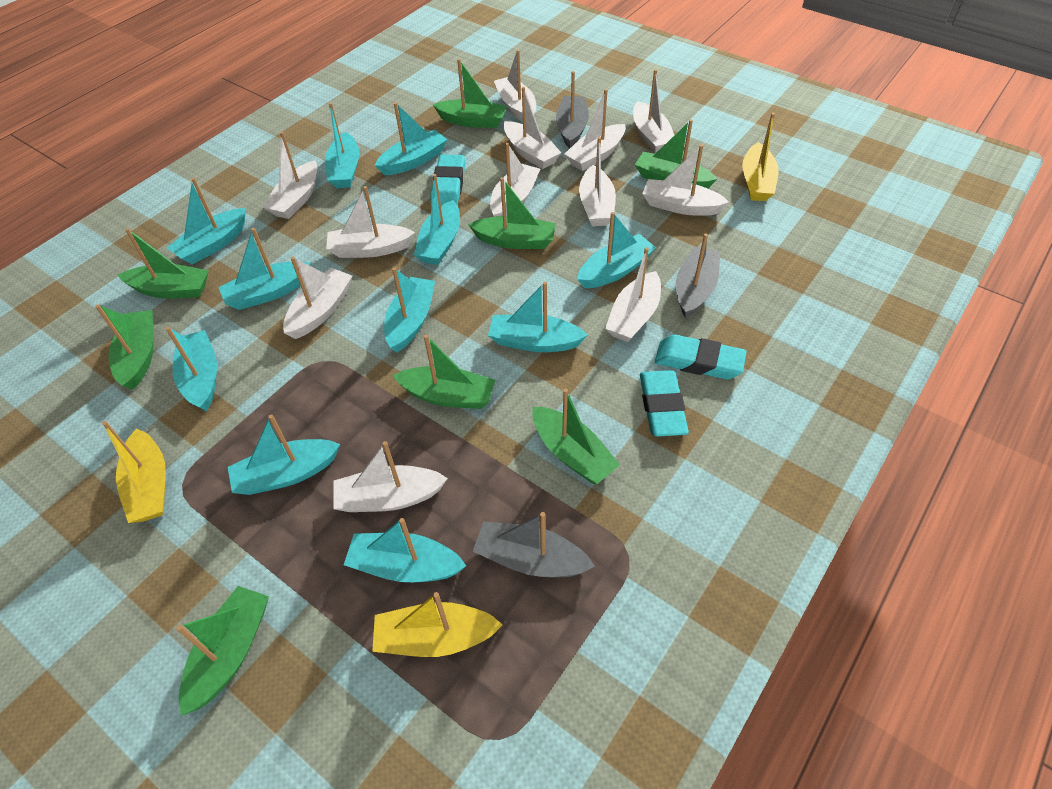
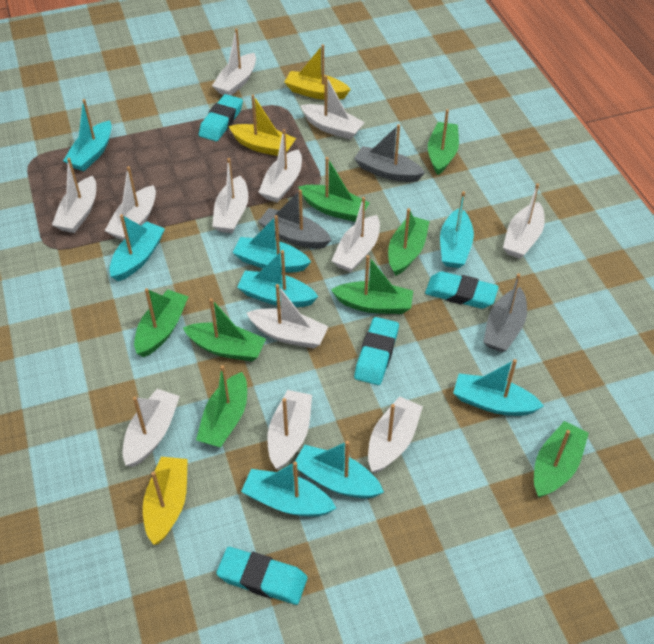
turquoise boat: [166,327,217,411] [167,178,246,264] [218,228,311,310] [228,414,340,495] [325,103,359,188] [344,518,466,582] [375,102,447,175] [384,267,435,353] [414,174,460,265] [488,282,588,352] [577,212,656,288] = 11 -> [63,99,112,171] [109,214,165,281] [233,215,311,272] [237,250,318,307] [241,461,336,517] [295,441,384,498] [440,191,474,268] [453,359,544,416] = 8
turquoise eraser: [431,154,465,206] [640,370,689,437] [655,335,747,379] = 3 -> [199,94,243,141] [216,547,307,605] [354,317,399,385] [425,271,499,309] = 4

